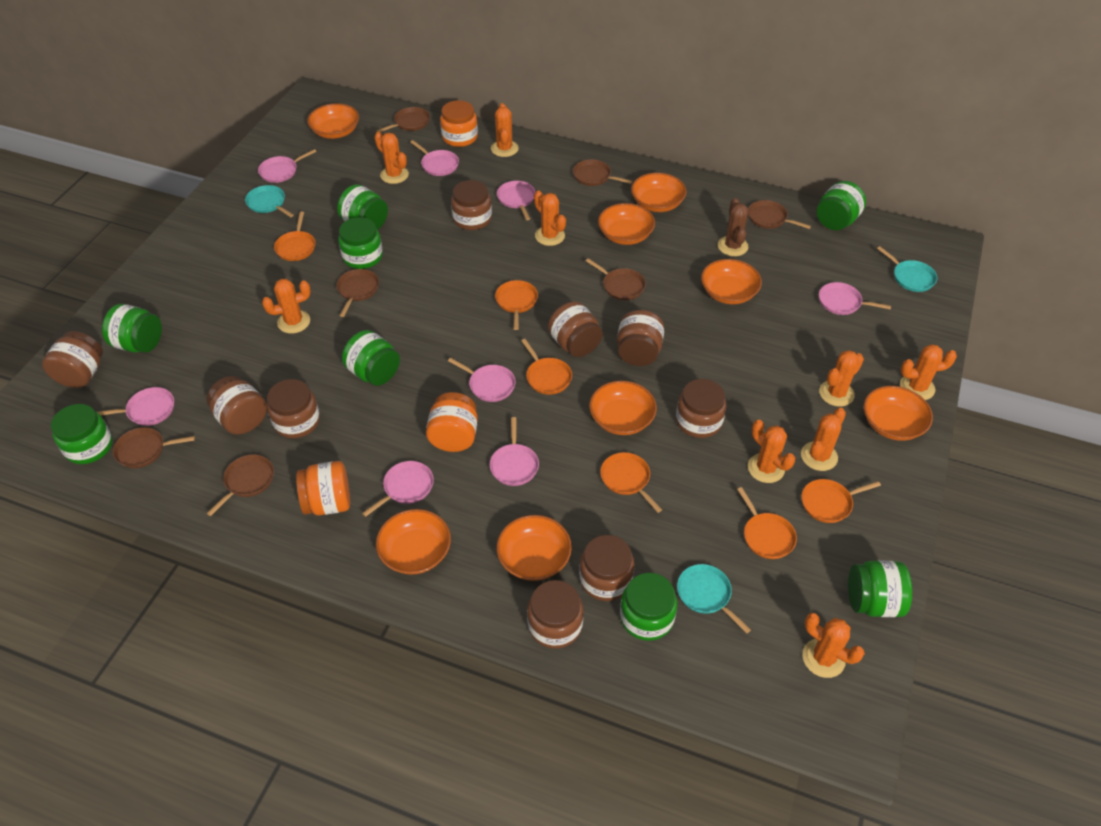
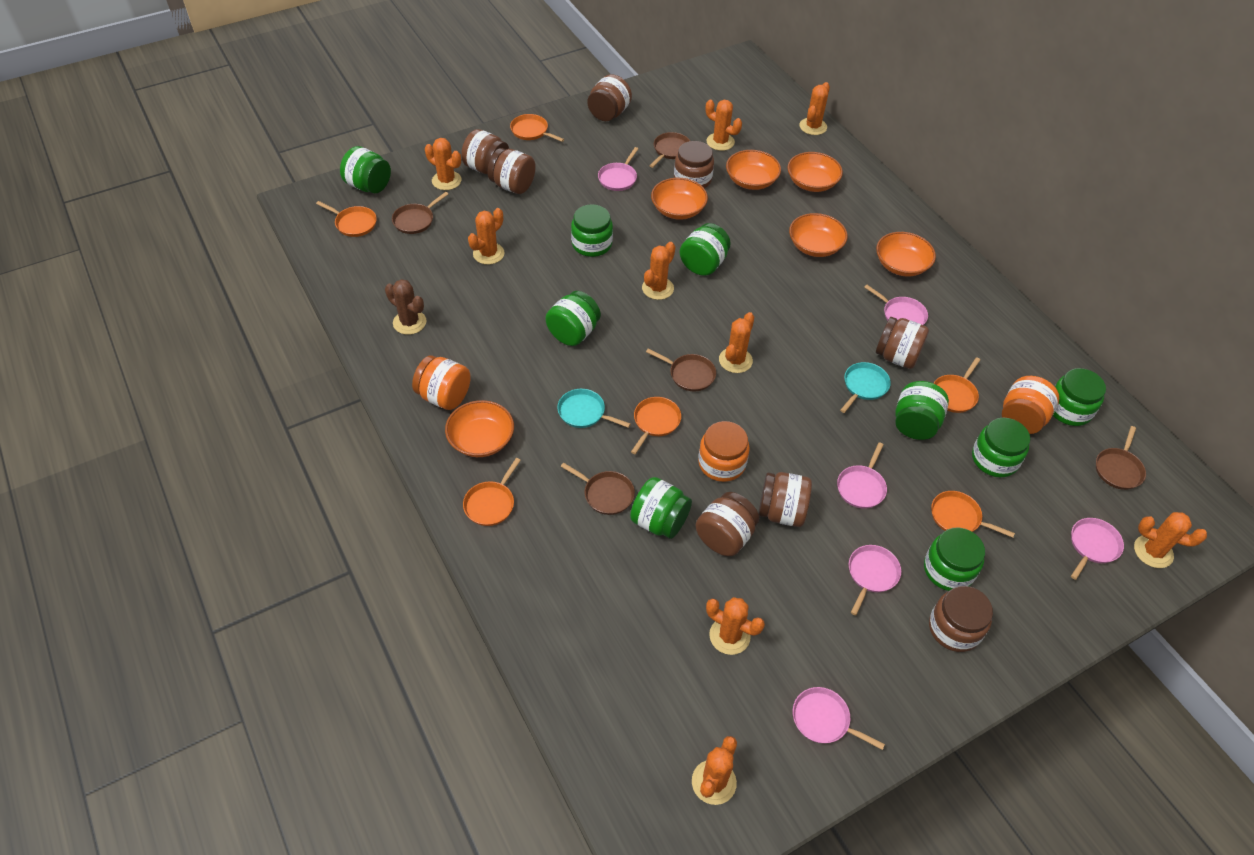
brown jar: [42,331,103,388] [206,376,267,435] [267,379,320,438] [451,180,492,230] [527,580,584,649] [548,301,603,357] [579,535,635,601] [617,310,664,366] [676,379,726,438] = 9 -> [461,129,509,174] [487,148,536,194] [587,74,632,121] [674,141,714,188] [695,492,759,556] [759,472,812,527] [876,317,929,369] [929,586,993,652] = 8
brown pan: [113,427,195,468] [206,454,274,516] [336,269,379,317] [377,107,430,132] [573,159,632,186] [586,258,646,300] [748,200,811,229] = 7 -> [392,192,448,234] [560,462,635,515] [646,349,716,392] [650,132,690,168] [1096,426,1146,490] = 5
green jar: [51,404,113,464] [102,304,162,353] [337,184,388,230] [338,217,383,269] [342,330,400,386] [620,573,677,641] [817,181,866,230] [848,561,912,617] = 8 -> [340,146,391,193] [545,291,601,346] [571,204,613,257] [630,477,692,539] [680,223,731,276] [895,381,949,440] [924,527,985,591] [972,418,1030,477] [1053,368,1106,426] = 9
orange bowl: [307,103,359,139] [376,509,451,575] [497,515,572,581] [589,381,657,435] [598,203,655,245] [631,173,687,212] [701,259,762,304] [864,386,933,441] = 8 -> [445,400,514,457] [651,178,708,220] [726,150,781,190] [787,152,843,192] [789,213,848,257] [876,232,936,277] = 6
pink pan: [97,387,174,426] [258,149,317,183] [362,461,434,517] [410,140,459,176] [448,358,516,402] [490,417,539,486] [497,181,536,220] [819,282,891,315] = 8 -> [598,147,638,191] [793,687,885,750] [837,442,887,509] [849,545,901,616] [864,285,928,325] [1071,518,1124,580] = 6
turquoise pan: [245,185,294,217] [677,564,751,633] [877,246,937,292] = 3 -> [557,389,631,428] [840,362,891,413] = 2

